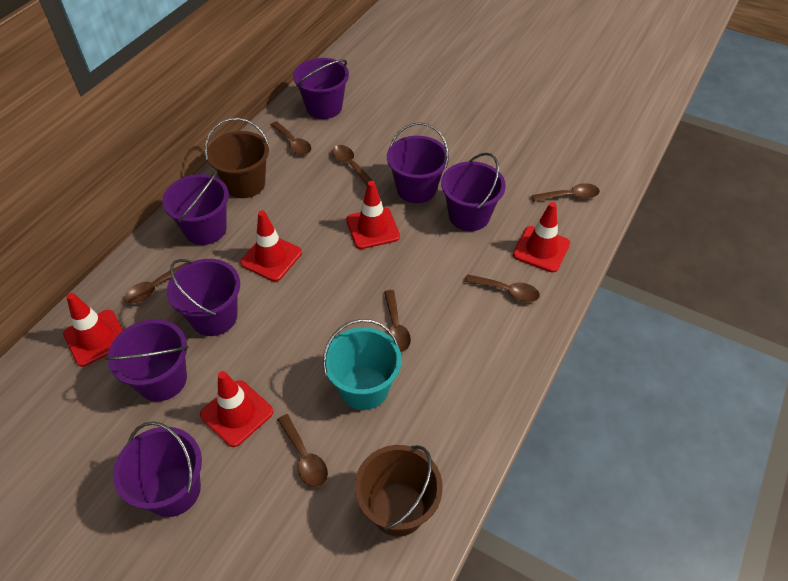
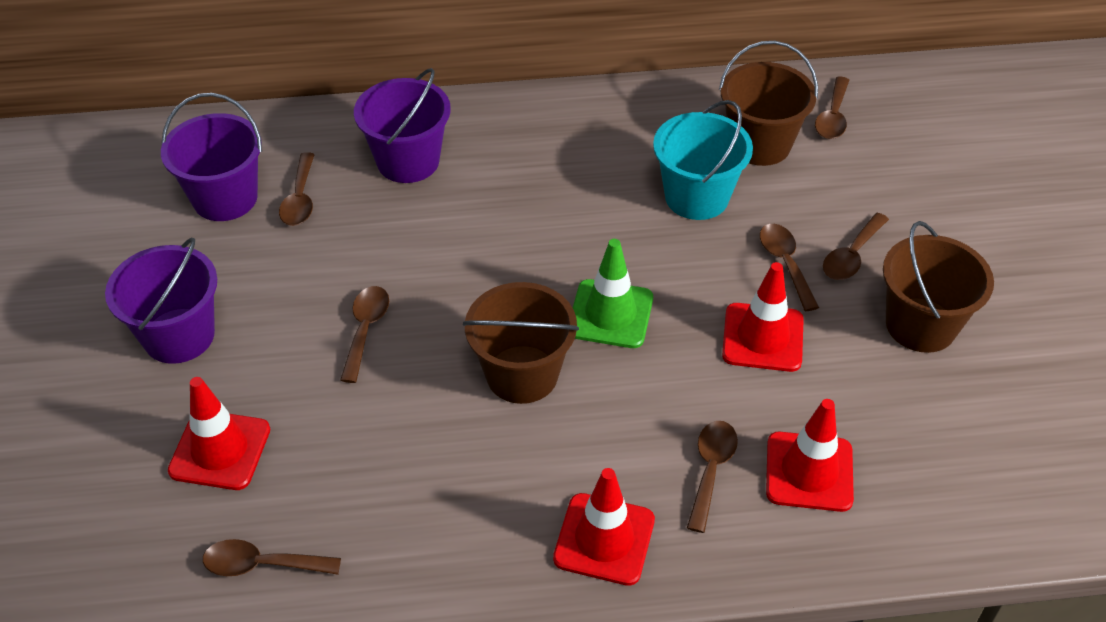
brown bucket: [205,118,269,198] [355,445,443,536] = 2 -> [463,282,579,404] [719,41,818,166] [883,221,994,353] = 3
green traffic cone: none = 0 -> [573,239,653,348] = 1
purple bucket: [105,319,189,401] [113,421,202,517] [162,171,229,245] [167,259,240,336] [293,58,349,119] [387,122,449,203] [441,153,506,231] = 7 -> [105,237,217,364] [161,93,262,221] [354,68,451,183] = 3
red traffic cone: [63,293,123,367] [200,371,273,447] [240,210,302,281] [346,181,400,249] [513,202,570,272] = 5 -> [168,377,270,490] [553,468,655,586] [722,262,804,372] [766,399,854,512] = 4

